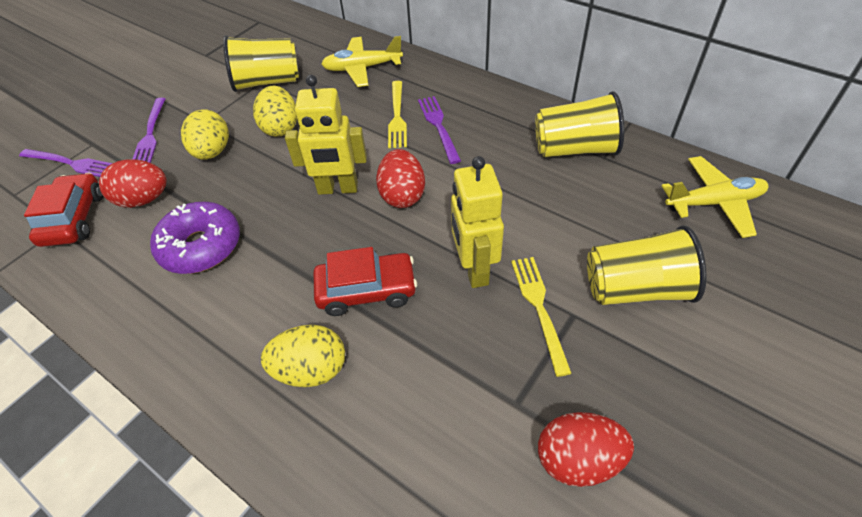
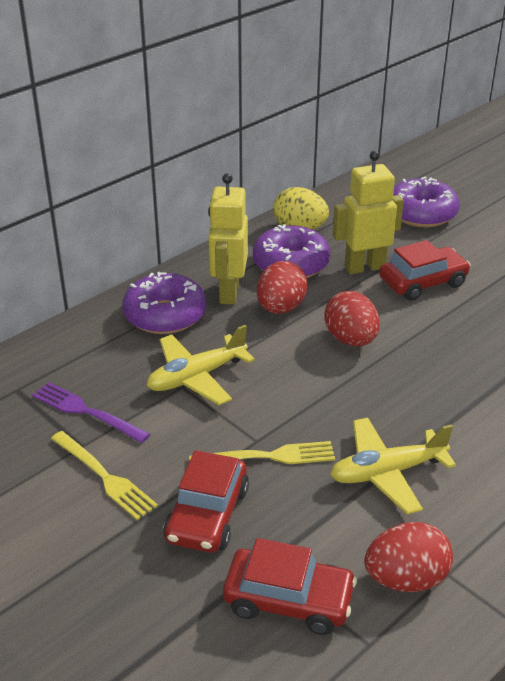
purple donut: [150,202,240,274] = 1 -> [122,272,206,334] [253,224,330,278] [393,176,460,227] = 3
purple fork: [19,149,113,177] [133,98,166,163] [418,96,461,164] = 3 -> [32,382,150,443] = 1
red car: [24,173,103,247] [313,247,417,316] = 2 -> [163,450,249,553] [223,538,357,635] [379,240,471,301] = 3
yellow cup: [223,35,299,92] [535,91,624,158] [587,225,707,305] = 3 -> none = 0
yellow egg: [181,109,229,160] [253,86,297,137] [261,325,345,387] = 3 -> [273,187,329,230] = 1

